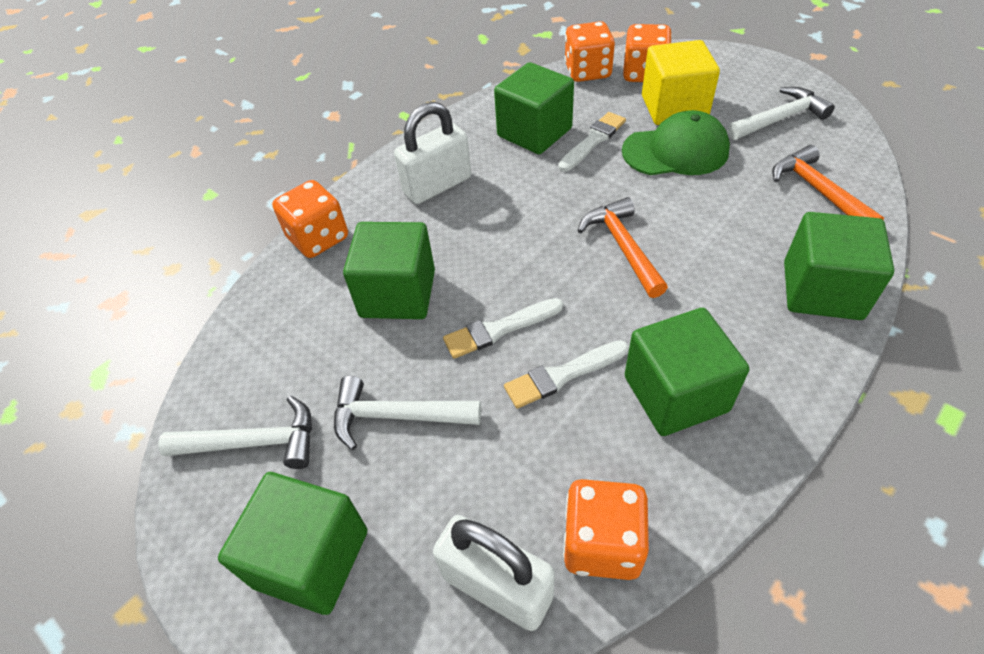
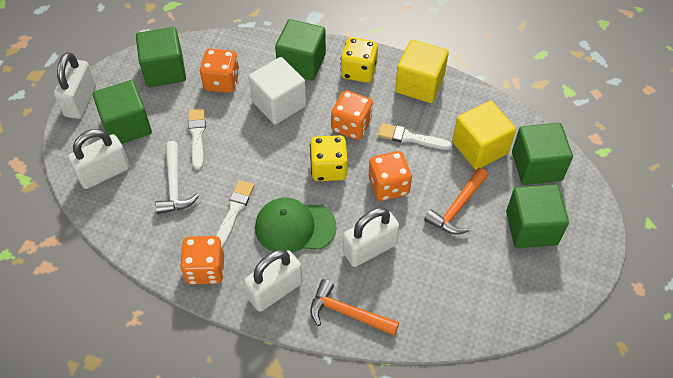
white cube: none = 0 -> [248,57,306,124] = 1
white hammer: [158,396,312,469] [334,376,481,450] [727,87,835,140] = 3 -> [155,141,199,214] = 1
white padlock: [394,102,471,204] [433,515,555,631] = 2 -> [54,52,96,119] [68,129,130,189] [244,250,303,312] [343,207,399,267] = 4
yellow cube: [642,40,720,125] = 1 -> [395,39,449,103] [452,101,516,170] = 2
yellow dice: none = 0 -> [310,135,348,181] [340,37,378,83] = 2

